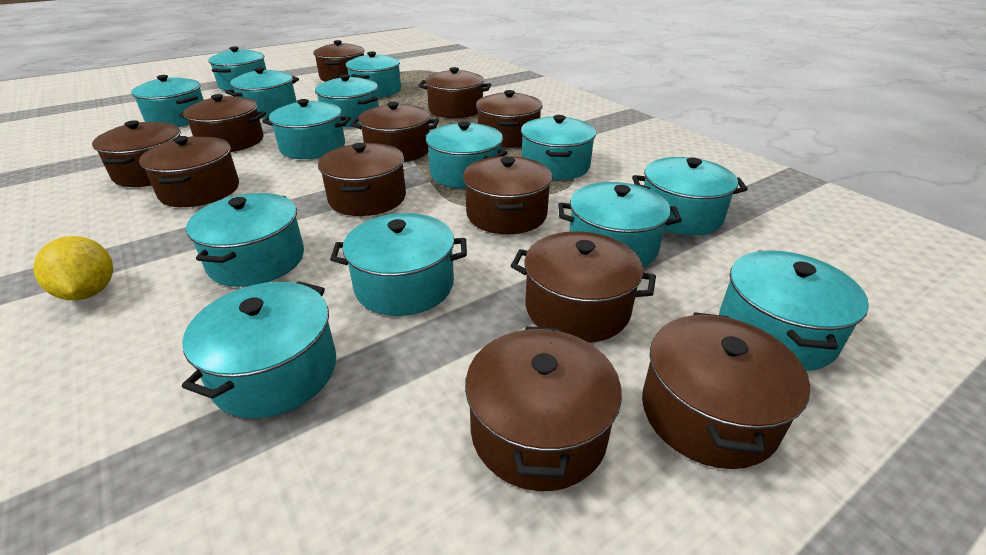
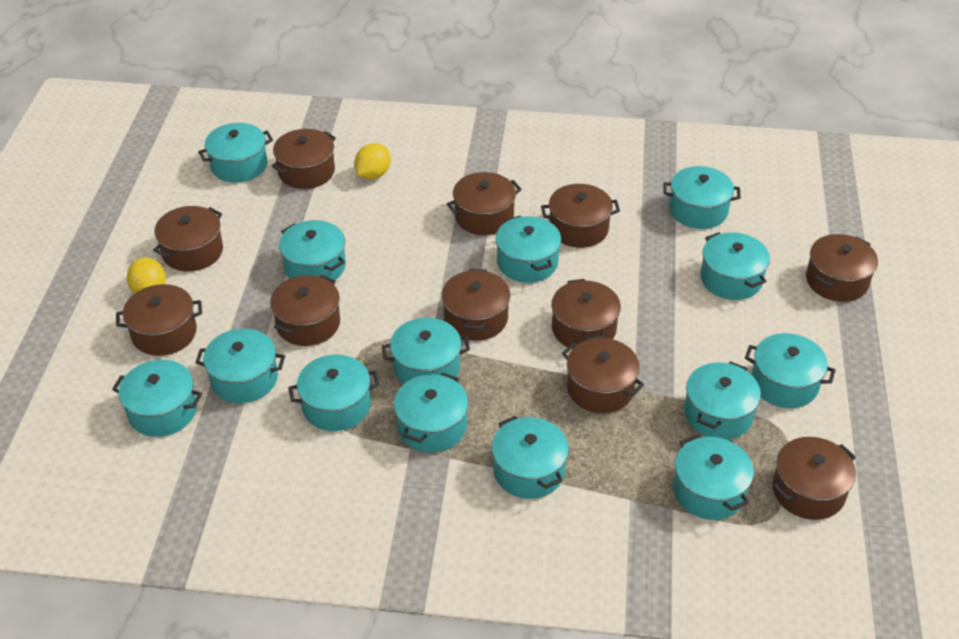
brown pot: [92,120,181,187] [139,136,239,207] [179,94,266,152] [313,40,365,82] [318,143,406,216] [351,102,439,162] [418,67,491,118] [463,156,552,234] [465,326,622,491] [476,90,543,148] [511,231,656,343] [642,312,810,469] = 12 -> [116,284,202,356] [153,206,223,272] [270,275,340,346] [272,129,336,189] [442,269,510,341] [447,172,522,235] [541,184,620,248] [551,279,621,349] [562,338,644,413] [772,437,856,520] [806,234,878,302] = 11
yellow lemon: [33,236,113,300] = 1 -> [127,257,166,293] [354,143,391,179] = 2

